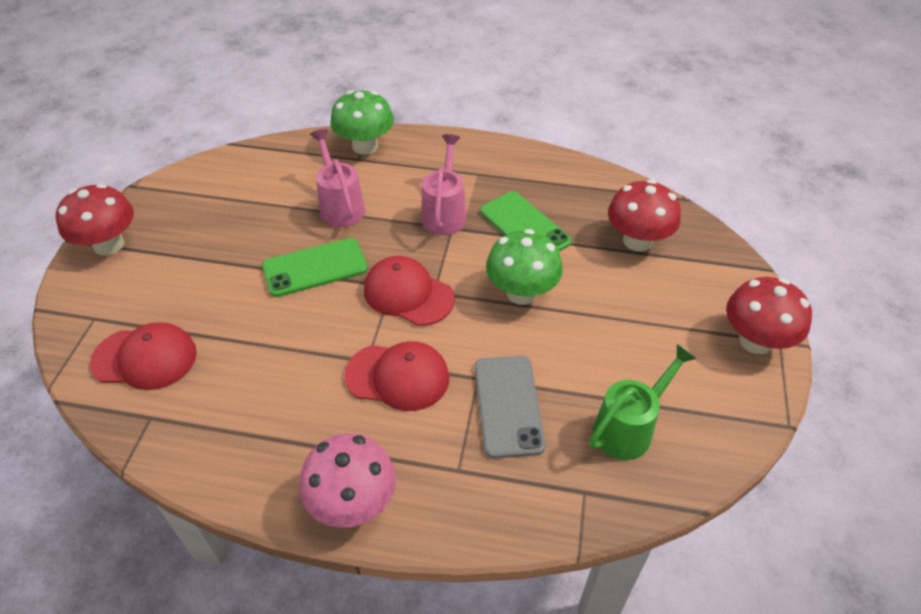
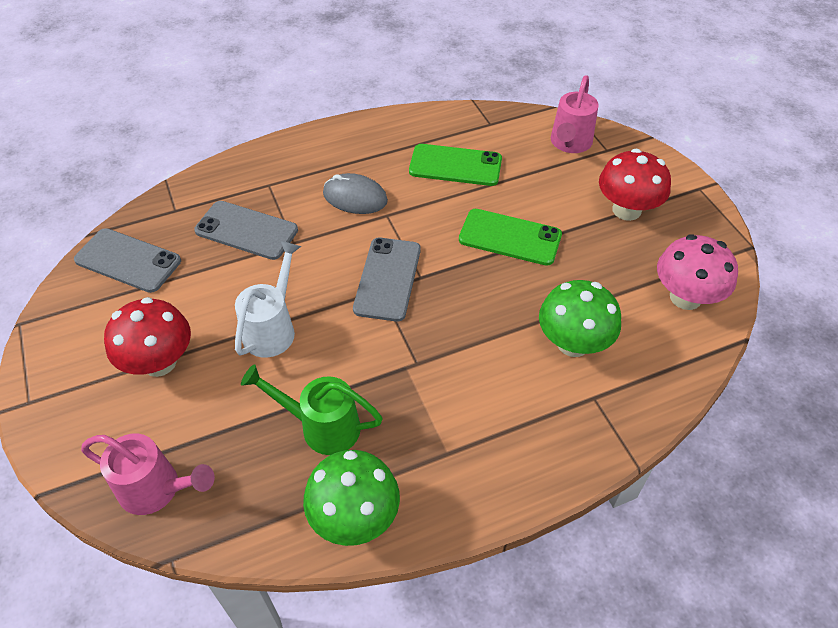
grey mouse: none = 0 -> [323,173,388,214] = 1
grey phone: [475,356,546,459] = 1 -> [74,228,181,293] [194,201,298,260] [353,238,421,322] = 3
red cap: [90,322,197,390] [345,341,449,411] [364,256,455,326] = 3 -> none = 0
red mushroom: [56,184,134,256] [608,179,681,252] [726,277,812,354] = 3 -> [104,297,191,377] [599,149,671,221] = 2
white watering can: none = 0 -> [235,241,301,358] = 1

